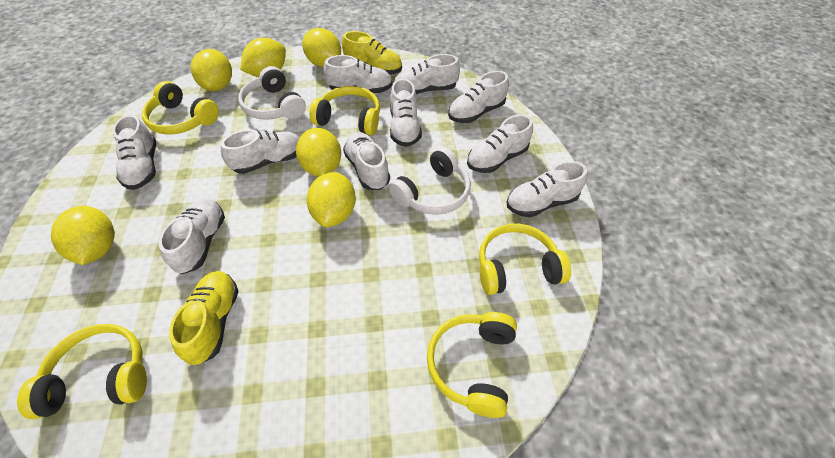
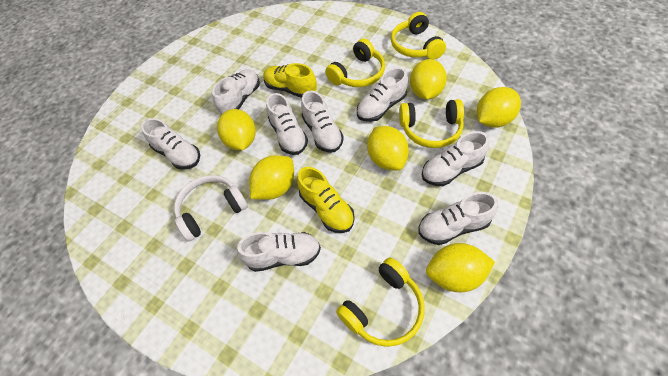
white headphones: [238,66,306,120] [389,147,471,215] = 2 -> [174,175,248,241] = 1
white shoe: [113,115,156,190] [159,198,225,274] [221,129,300,174] [323,55,393,93] [343,132,390,190] [390,78,422,147] [394,54,460,94] [448,71,509,123] [467,114,533,173] [507,161,587,217] = 10 -> [141,118,200,170] [212,69,260,114] [237,232,321,272] [266,93,308,155] [301,91,344,153] [357,67,408,122] [418,192,498,245] [422,131,489,186] = 8
yellow headphones: [17,324,147,419] [142,81,219,135] [309,86,380,135] [427,312,517,418] [479,224,571,295] = 5 -> [325,39,385,87] [336,258,424,347] [391,12,446,60] [399,99,464,148] = 4

